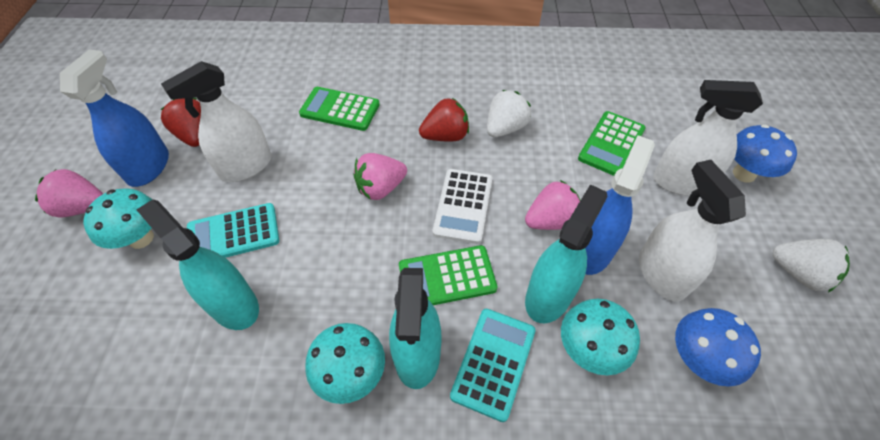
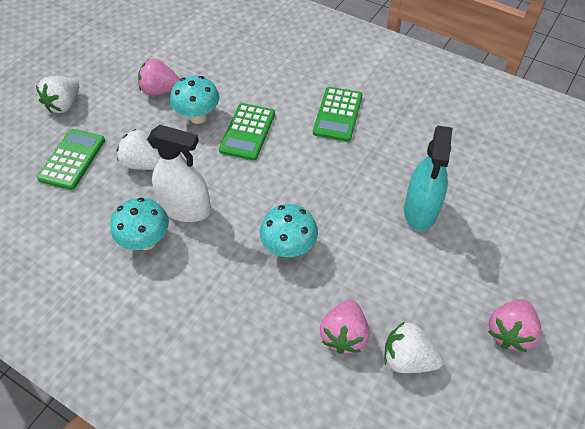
blue mushroom: [675,308,761,386] [733,124,797,183] = 2 -> none = 0
blue spray bottle: [60,49,169,187] [585,135,655,275] = 2 -> none = 0
red strawberry: [161,98,201,147] [419,98,469,141] = 2 -> none = 0
turquoise calculator: [187,203,279,258] [450,309,536,422] = 2 -> none = 0
turquoise spray bottle: [137,199,259,330] [389,268,442,389] [525,184,608,323] = 3 -> [404,126,452,231] = 1
white calculator: [433,169,492,244] = 1 -> none = 0
white spray bottle: [161,61,271,182] [639,160,746,302] [653,80,763,196] = 3 -> [147,125,212,222] = 1
white strawberry: [487,90,531,137] [773,239,850,292] = 2 -> [36,76,79,113] [117,129,160,170] [384,321,443,373] = 3

